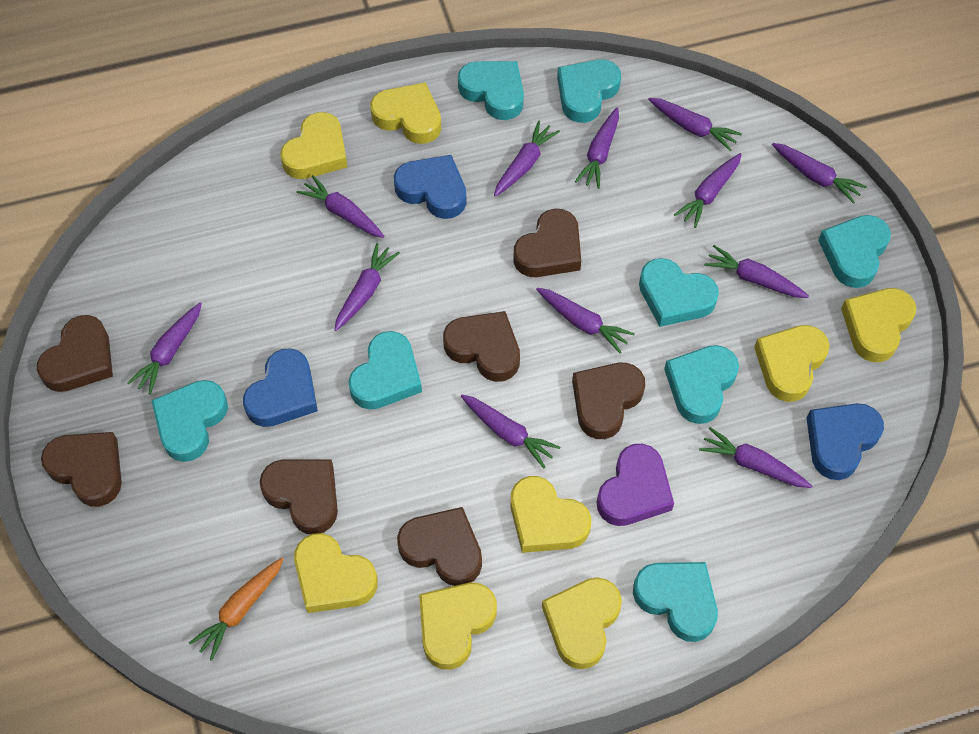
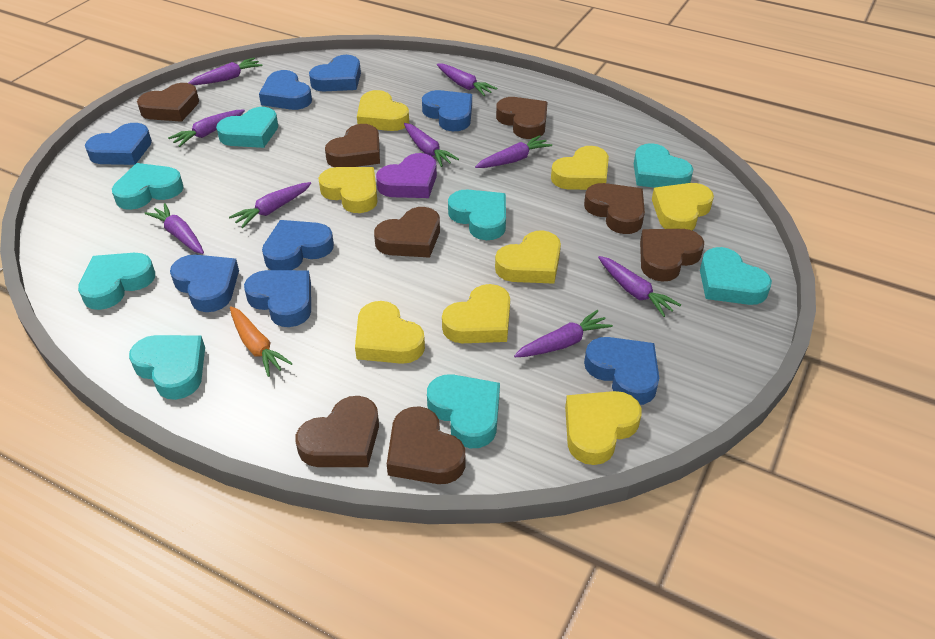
blue heart: [243,348,318,427] [394,155,467,219] [807,403,884,480] = 3 -> [85,123,152,165] [170,255,239,312] [244,270,311,327] [259,70,312,110] [262,220,334,270] [309,55,361,91] [422,90,472,131] [584,337,659,405] = 8
brown heart: [37,315,113,392] [41,432,122,507] [260,459,338,534] [397,507,482,586] [443,311,520,382] [513,209,581,277] [572,363,645,439] = 7 -> [137,83,199,122] [296,396,379,467] [325,124,380,167] [374,207,440,258] [387,406,465,484] [496,97,548,139] [584,183,645,234] [640,229,704,282] = 8
purple carrot: [127,303,202,395] [297,175,385,238] [334,243,400,331] [461,395,560,468] [494,121,560,196] [536,288,635,353] [575,108,619,189] [648,98,742,151] [674,153,742,228] [699,427,812,488] [704,245,809,298] [772,143,867,204] = 12 -> [145,203,204,254] [168,109,245,147] [189,57,263,85] [229,182,311,228] [404,123,459,167] [437,64,498,96] [475,135,552,168] [514,310,613,357] [598,256,681,317] = 9

